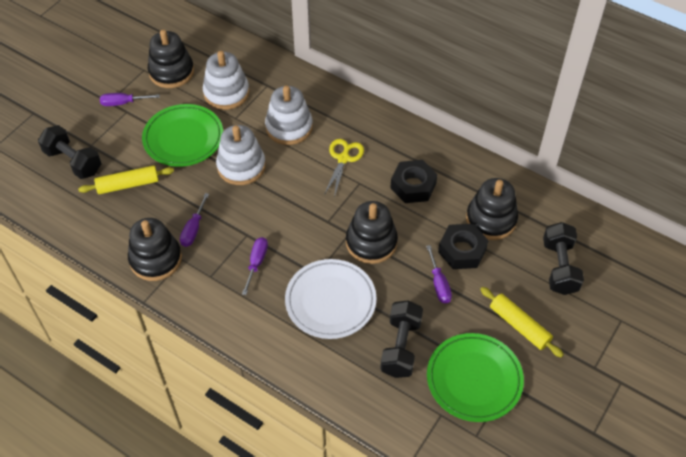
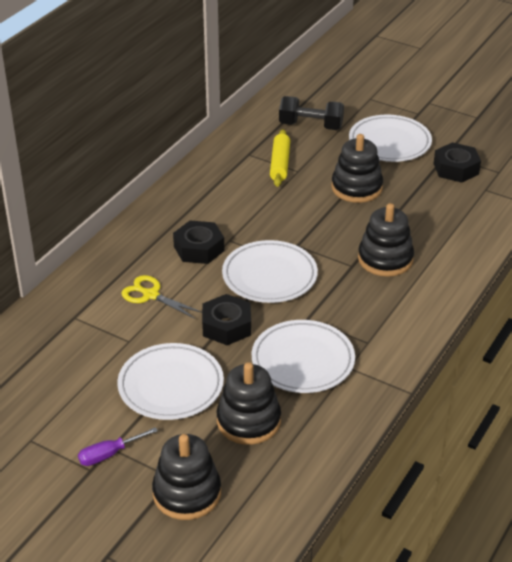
black dumbbell: [38,125,101,179] [380,300,423,378] [543,222,584,295] = 3 -> [279,96,344,130] = 1
black nut: [391,160,438,203] [438,224,489,269] = 2 -> [173,221,224,264] [202,294,251,345] [434,142,481,183] = 3
green plate: [142,104,223,167] [427,333,524,422] = 2 -> none = 0
purple screwdriver: [100,93,160,106] [180,193,209,247] [242,237,268,295] [426,245,452,304] = 4 -> [78,427,158,466] = 1
white plate: [285,259,377,339] = 1 -> [117,343,224,420] [222,240,318,303] [252,320,355,393] [349,115,432,162] = 4
white stacking toy: [203,51,249,110] [216,125,266,185] [265,86,313,145] = 3 -> none = 0
yellow rolling pin: [78,165,174,194] [480,287,564,358] = 2 -> [270,129,290,187] = 1

